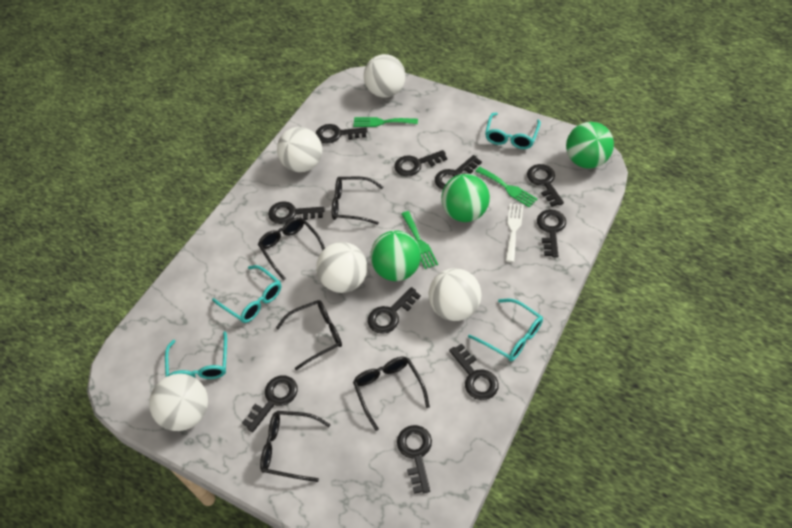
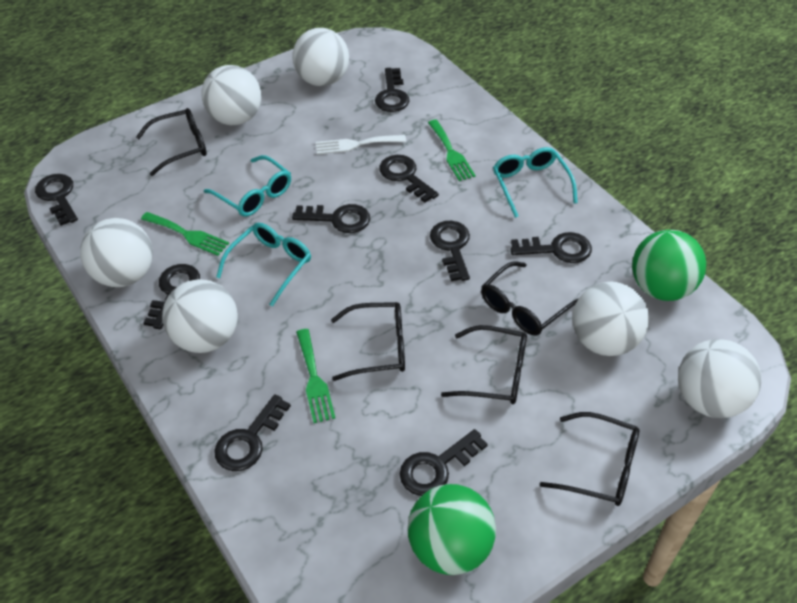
black key: [242,376,298,432] [268,201,324,224] [316,124,368,144] [368,287,421,334] [394,150,447,177] [397,425,432,494] [435,155,482,190] [449,344,499,400] [527,164,564,207] [537,209,566,257] = 10 -> [35,174,78,226] [143,264,200,329] [214,394,291,471] [292,204,370,233] [375,68,409,112] [379,155,439,203] [400,429,488,496] [430,221,470,281] [510,232,592,263] = 9
green ball: [370,231,421,281] [441,174,490,222] [566,122,614,169] = 3 -> [407,484,496,575] [632,230,706,301] = 2
turquoise glasses: [165,331,227,379] [212,265,281,323] [468,299,543,361] [485,113,541,149] = 4 -> [204,155,291,217] [216,223,311,307] [493,147,578,218] = 3
white ball: [149,374,208,431] [277,127,322,172] [316,242,367,293] [364,54,406,98] [429,268,481,321] = 5 -> [80,218,153,287] [162,279,238,353] [201,65,261,125] [292,28,349,86] [572,281,649,356] [678,339,761,418] = 6

